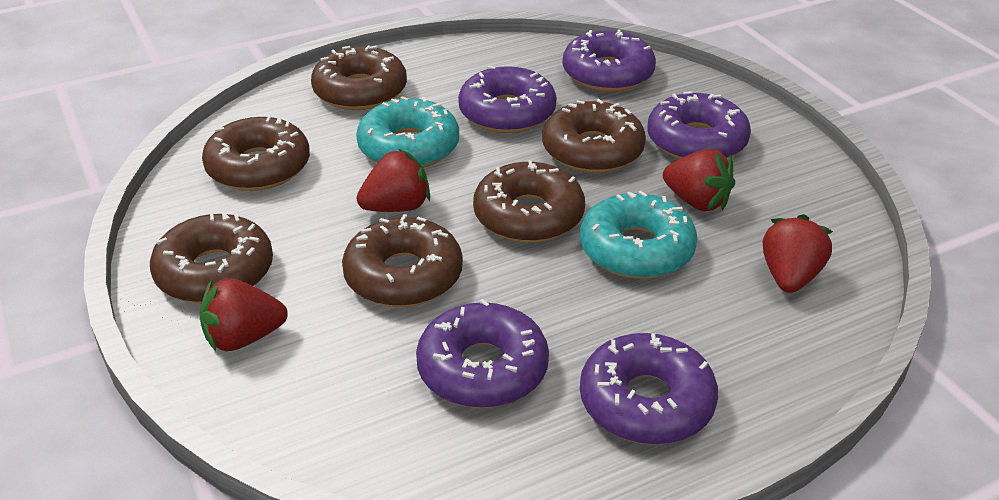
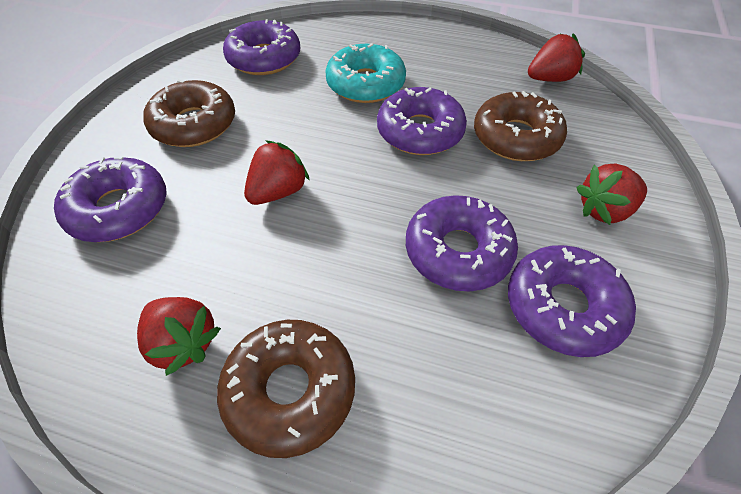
brown donut: [150,213,273,304] [202,116,310,191] [311,46,407,110] [342,214,463,307] [473,160,585,243] [542,99,646,173] = 6 -> [143,79,235,147] [217,320,355,458] [474,91,567,161] = 3
turquoise donut: [356,96,459,168] [580,191,697,279] = 2 -> [325,43,406,103] = 1

